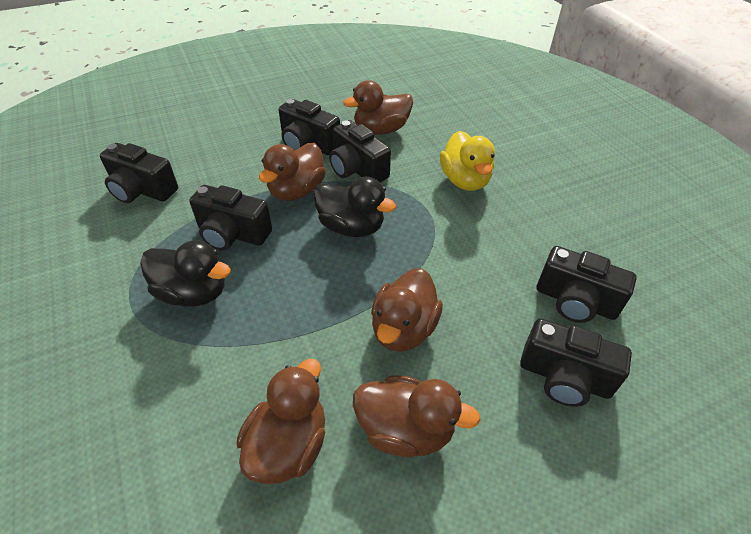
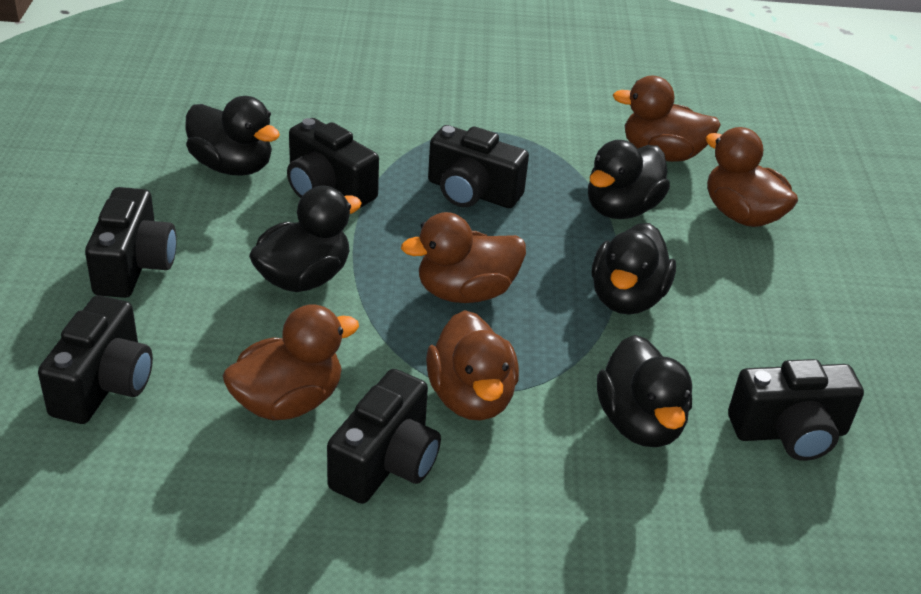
black duck: [140,240,231,307] [313,177,396,237] = 2 -> [185,96,280,176] [249,186,362,292] [588,140,670,219] [592,223,676,315] [597,335,692,447] = 5
yellow duck: [440,131,495,191] = 1 -> none = 0

